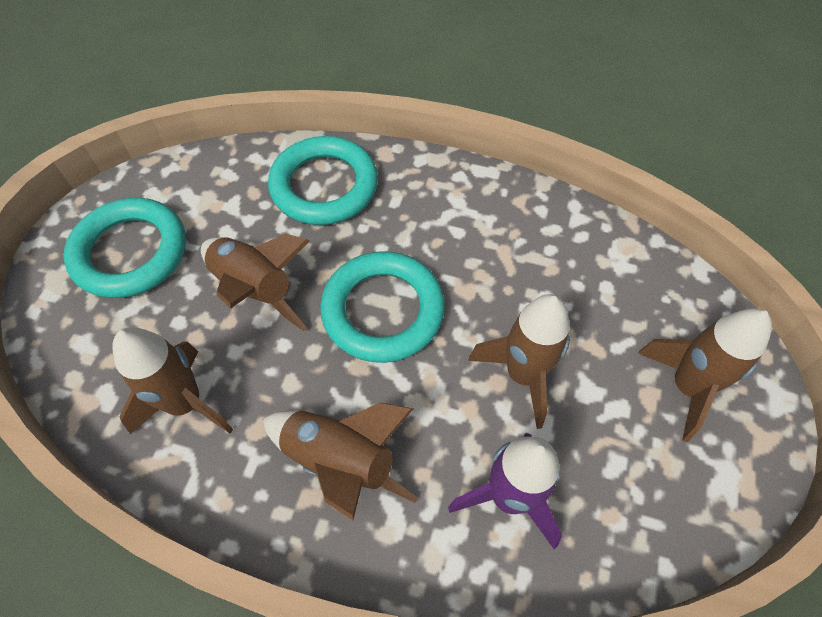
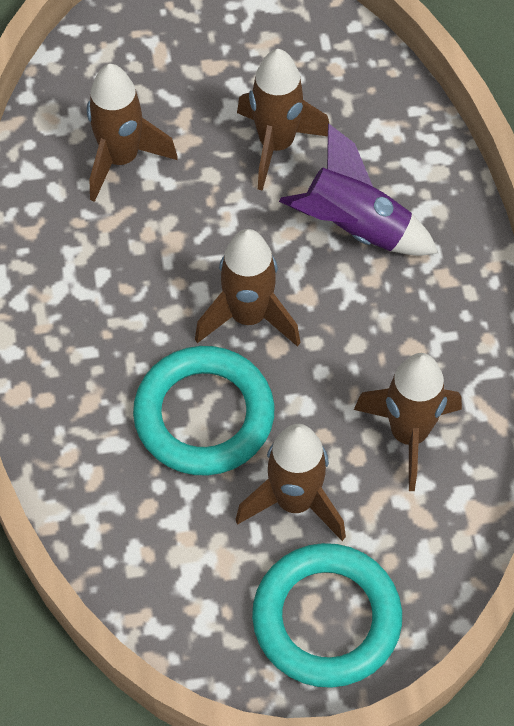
turquoise ring: [64,198,186,298] [268,136,378,225] [320,251,445,363] = 3 -> [133,346,275,476] [252,543,402,688] = 2

